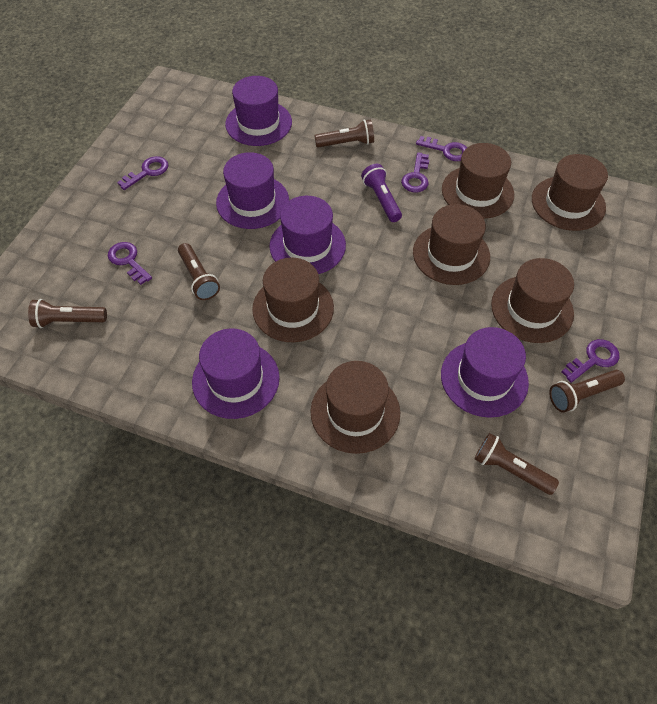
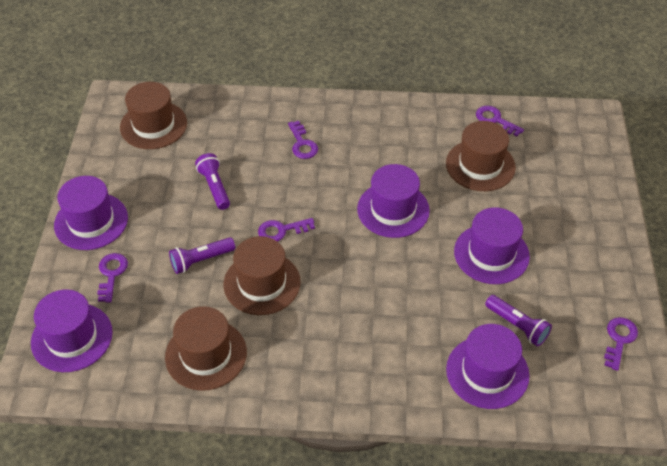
brown flashlight: [28,299,107,328] [178,243,220,300] [314,119,374,147] [474,433,559,495] [549,370,625,413] = 5 -> none = 0
brown hat: [252,258,334,342] [311,361,400,454] [413,204,490,285] [442,143,514,219] [491,258,574,343] [532,154,608,231] = 6 -> [120,82,187,149] [165,306,247,391] [224,236,301,315] [446,121,516,191] = 4
purple flashlight: [361,164,402,222] = 1 -> [169,237,235,274] [195,153,230,210] [485,295,552,347] = 3

